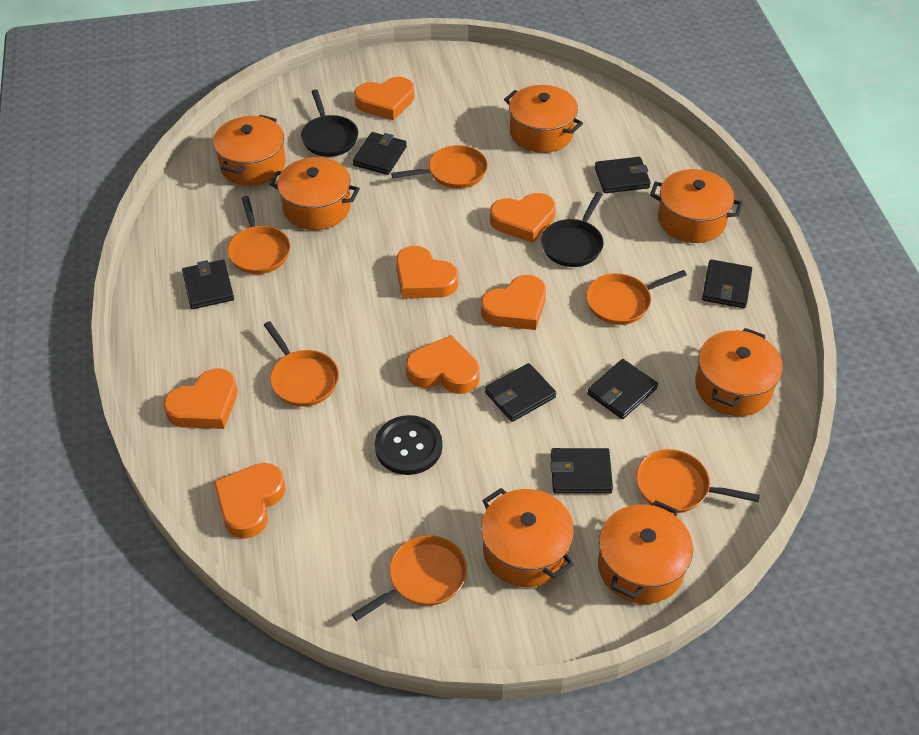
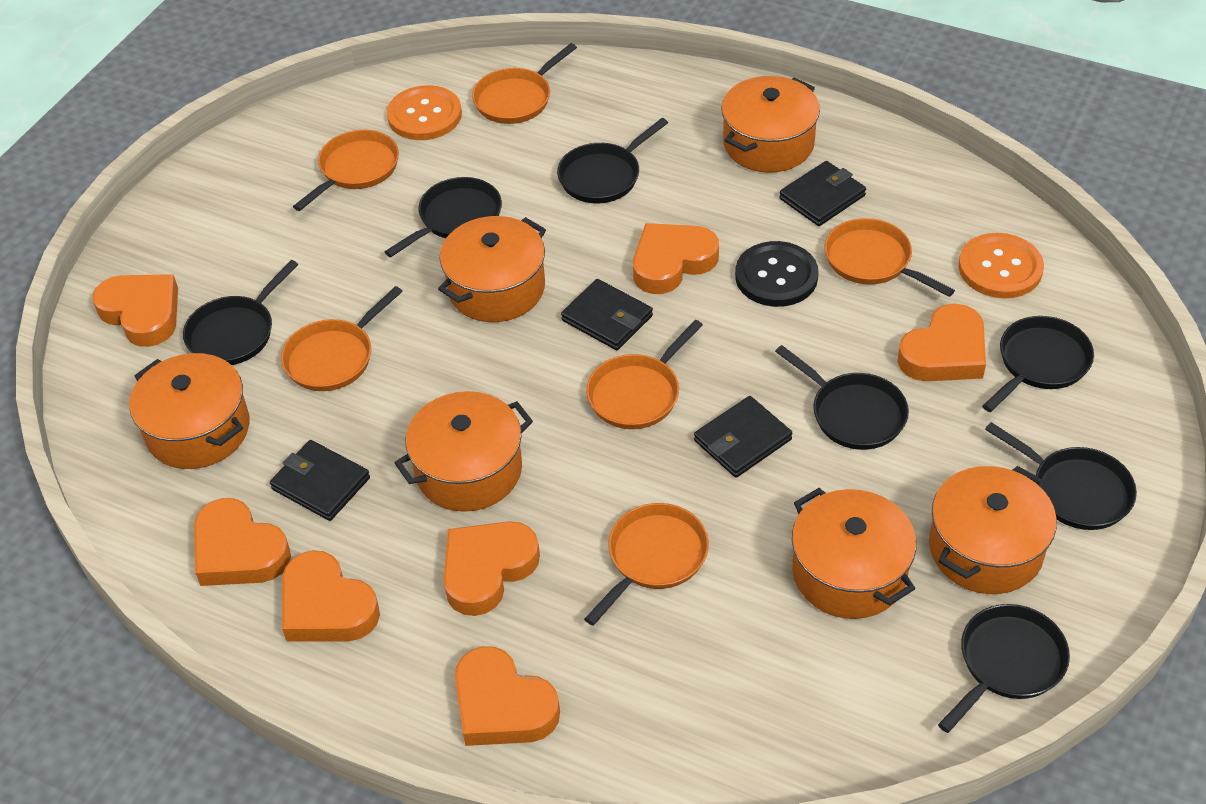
black pan: [301,89,358,157] [541,192,604,267] = 2 -> [183,260,299,365] [385,177,502,257] [557,118,668,203] [775,345,909,450] [938,604,1070,733] [982,316,1094,412] [985,422,1137,530] = 7
black wallet: [182,260,234,309] [352,132,407,175] [485,363,556,422] [550,448,613,494] [587,359,658,419] [595,157,651,193] [702,259,752,308] = 7 -> [270,440,370,521] [561,279,653,350] [694,396,792,478] [779,161,866,226] = 4
orange button: none = 0 -> [387,85,462,140] [959,233,1044,298] = 2
orange pot: [213,115,286,186] [269,157,360,230] [481,488,574,587] [504,85,583,153] [598,500,693,604] [650,169,743,243] [695,328,783,416] = 7 -> [129,353,249,469] [395,391,533,512] [438,216,546,322] [721,76,820,173] [792,488,916,619] [929,466,1057,594] = 6

